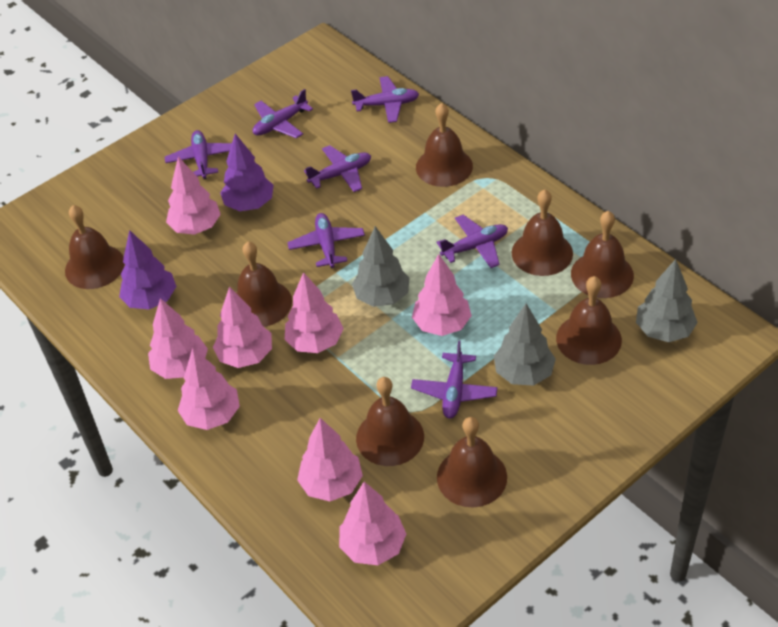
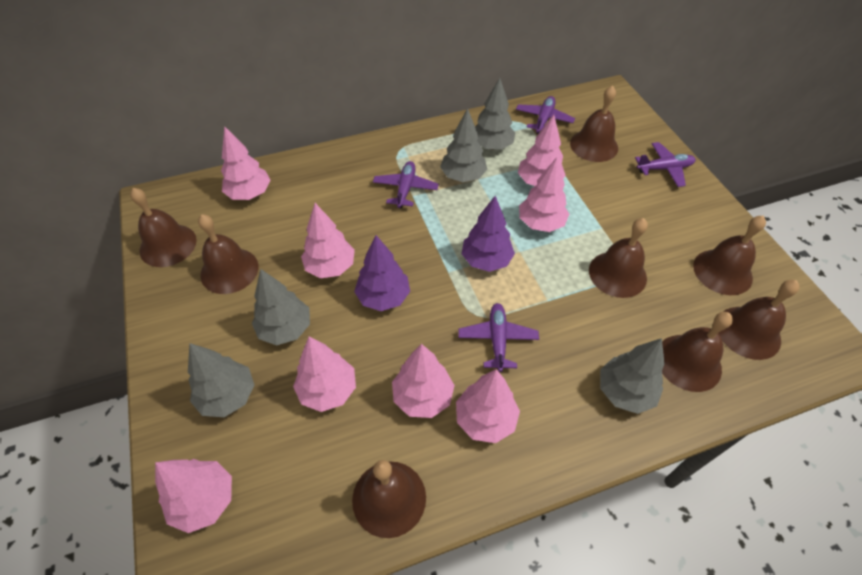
grey tree: [352,226,410,307] [494,304,556,386] [636,259,698,342] = 3 -> [188,343,254,417] [252,269,310,345] [440,108,487,182] [475,78,515,150] [600,338,665,414] = 5
purple plane: [165,130,232,179] [253,89,313,138] [287,213,365,268] [304,145,371,192] [351,76,419,123] [411,340,498,419] [437,215,508,268] = 7 -> [373,161,439,208] [458,303,539,372] [516,96,575,134] [635,142,696,187] = 4

